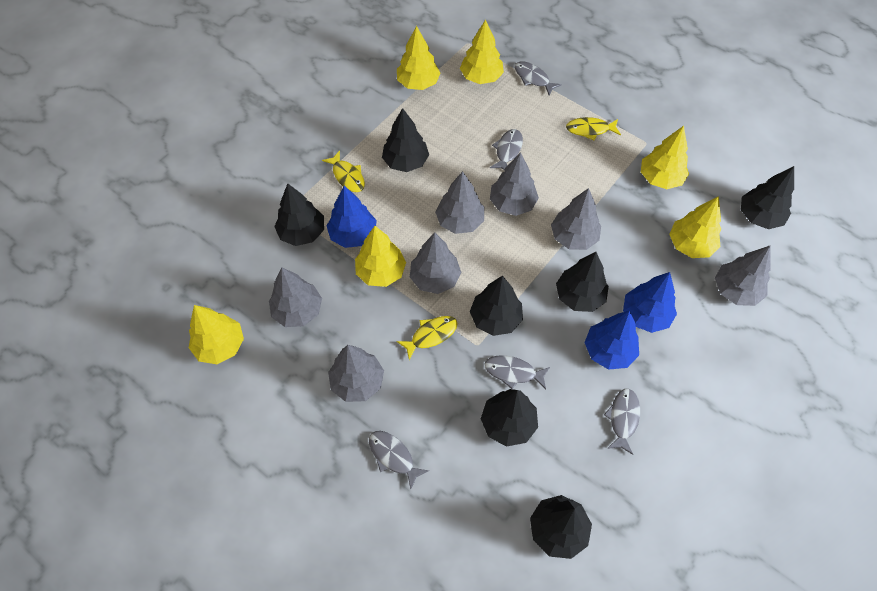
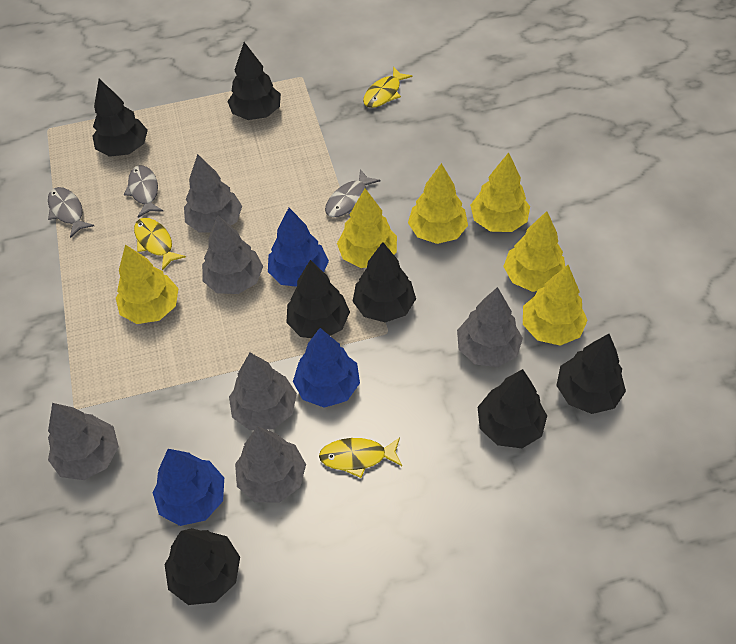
grey fish: [369,431,429,489] [484,355,550,389] [490,129,523,170] [515,61,562,95] [604,389,640,455] = 5 -> [48,187,94,238] [124,165,163,218] [325,169,380,217] = 3
grey tree: [269,267,322,327] [328,345,384,402] [410,233,462,294] [435,171,484,234] [490,152,539,216] [551,188,601,250] [715,246,771,306] = 7 -> [48,403,119,480] [184,154,242,233] [202,215,263,294] [229,353,297,430] [235,426,306,503] [457,287,523,367] = 6

